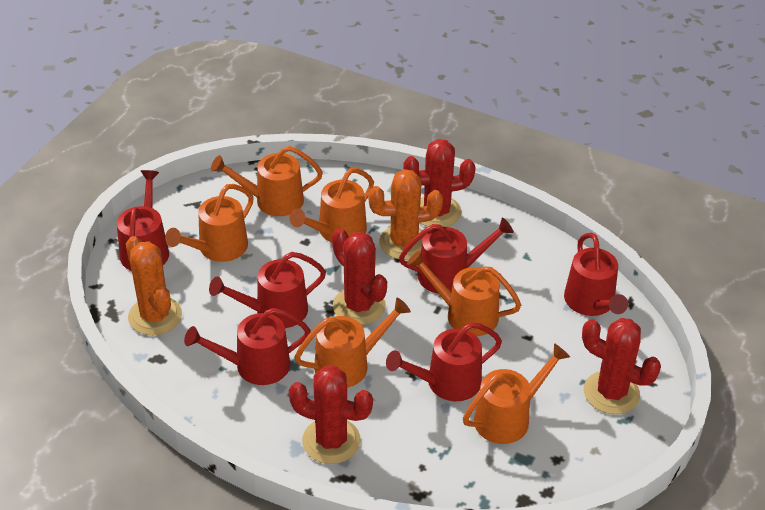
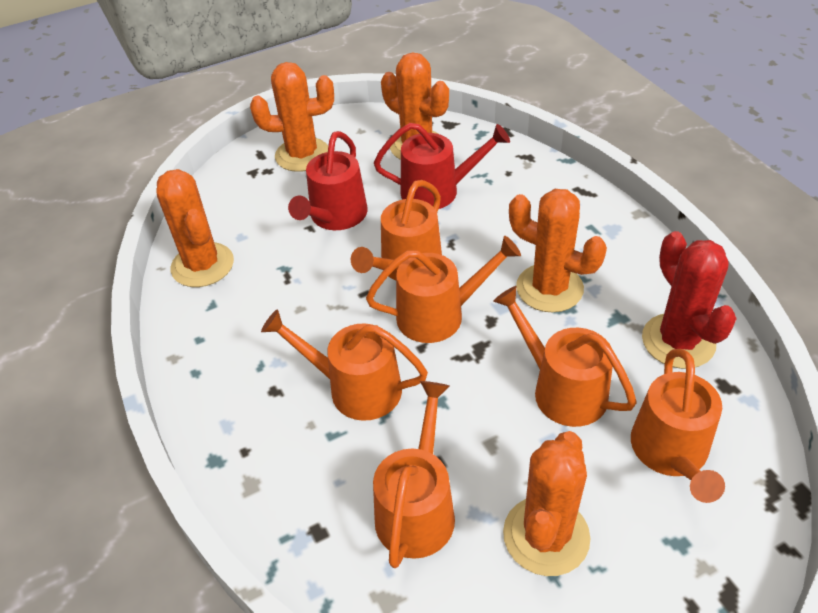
orange cactus: [126,236,182,336] [368,169,443,260] = 2 -> [156,169,234,287] [250,62,334,172] [381,52,449,160] [503,431,590,576] [509,189,607,313] = 5
red cactus: [289,366,373,464] [332,228,387,325] [403,139,476,227] [582,318,661,414] = 4 -> [642,231,737,369] = 1
red watering can: [117,170,169,271] [184,308,311,385] [209,252,326,328] [386,322,502,401] [399,218,514,294] [564,233,628,316] = 6 -> [288,131,368,230] [374,123,510,209] = 2

